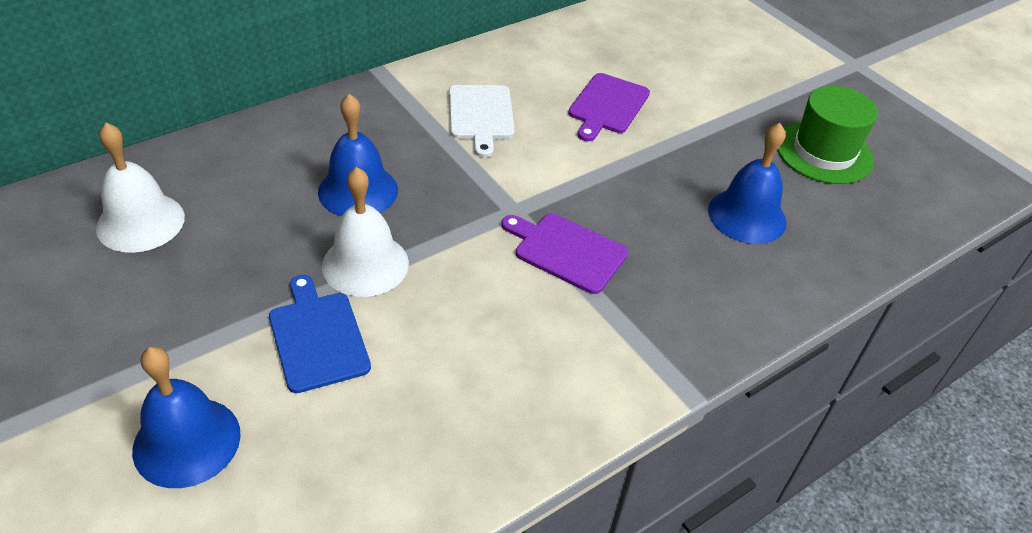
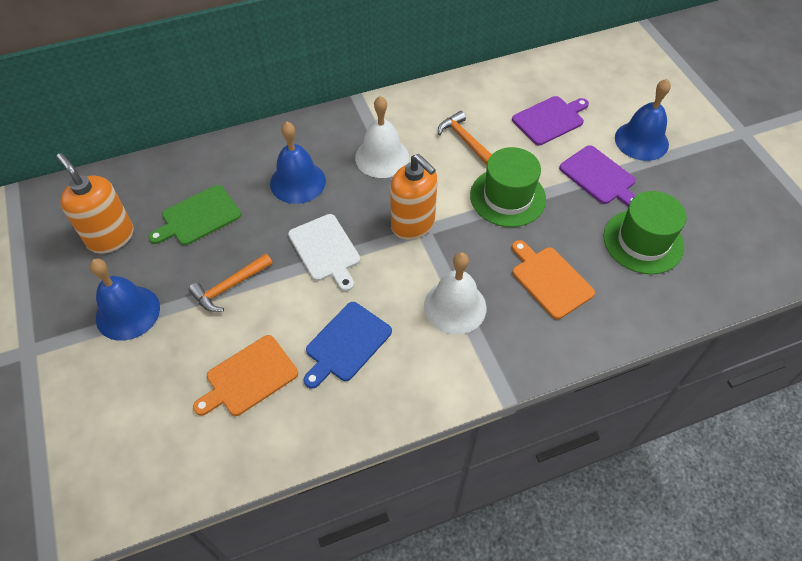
green cutting board: none = 0 -> [148,185,241,245] = 1
green hat: [777,86,878,184] = 1 -> [470,147,546,227] [604,191,687,274] = 2
orange cutting board: none = 0 -> [193,335,298,416] [512,240,595,319] = 2
orange hammer: none = 0 -> [189,253,272,312] [438,111,492,165] = 2
orange soap dispenser: none = 0 -> [57,153,134,254] [390,154,438,240] = 2

